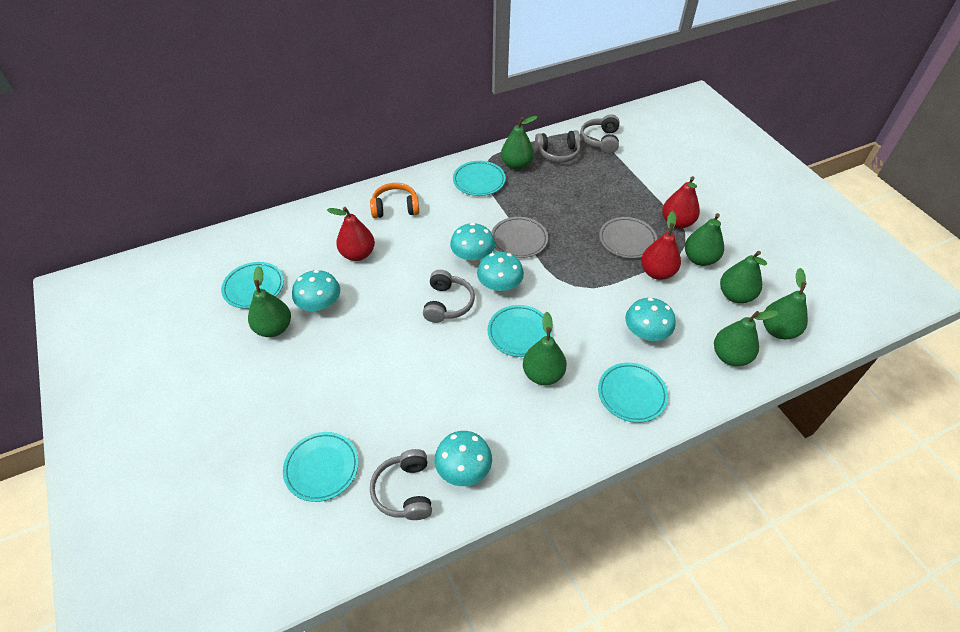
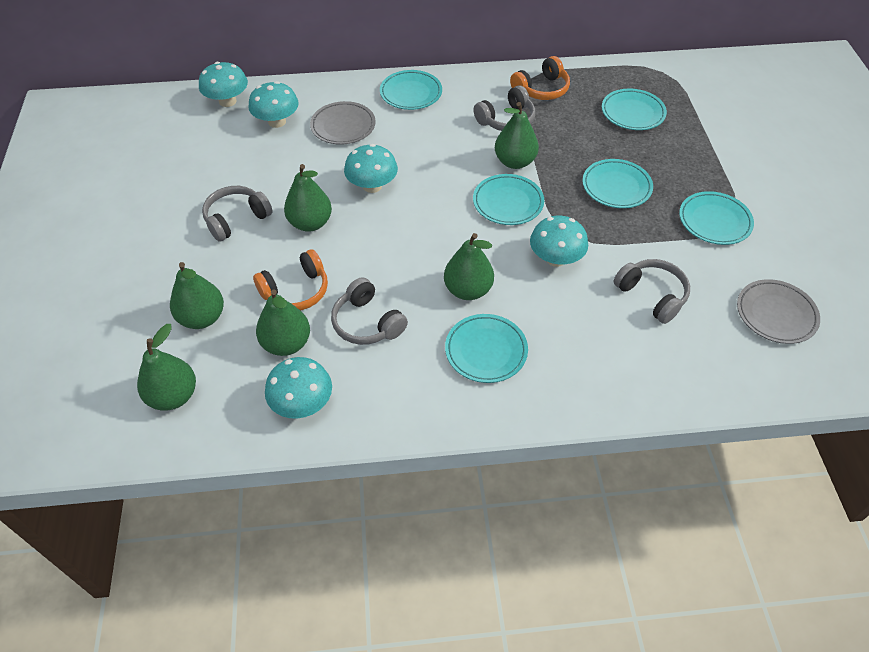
green pear: [248,266,291,337] [501,116,538,170] [523,312,567,385] [685,213,724,266] [714,310,779,366] [720,251,767,303] [763,268,808,339] = 7 -> [137,324,196,410] [170,262,224,329] [256,289,310,356] [284,164,332,232] [444,233,494,300] [495,102,539,169] = 6
orange headphones: [370,183,419,218] = 1 -> [253,249,328,310] [510,56,570,100] = 2
red pear: [327,207,375,261] [641,211,681,280] [662,176,700,229] = 3 -> none = 0
turquoise plate: [221,262,284,309] [283,432,359,502] [453,161,506,196] [488,305,552,357] [598,363,668,423] = 5 -> [380,70,442,110] [445,314,528,383] [473,174,544,225] [582,159,653,208] [602,89,667,130] [679,191,754,245] = 6

